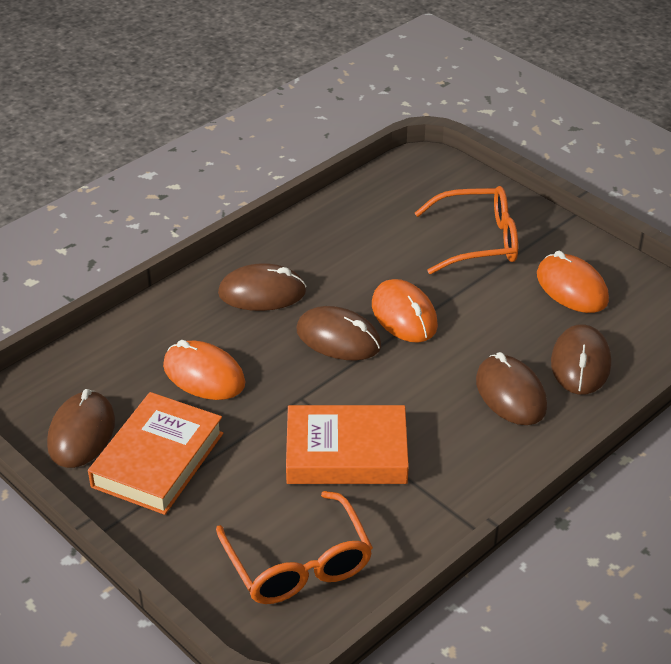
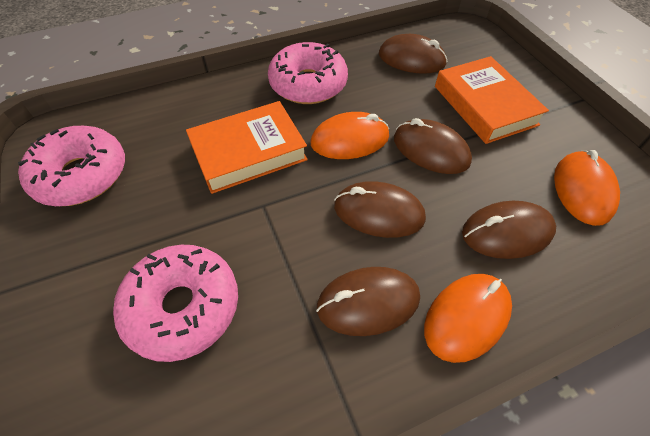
orange glasses: [216,491,373,604] [415,186,518,274] = 2 -> none = 0
pink donut: none = 0 -> [18,126,125,206] [113,245,238,362] [268,42,348,104] = 3

